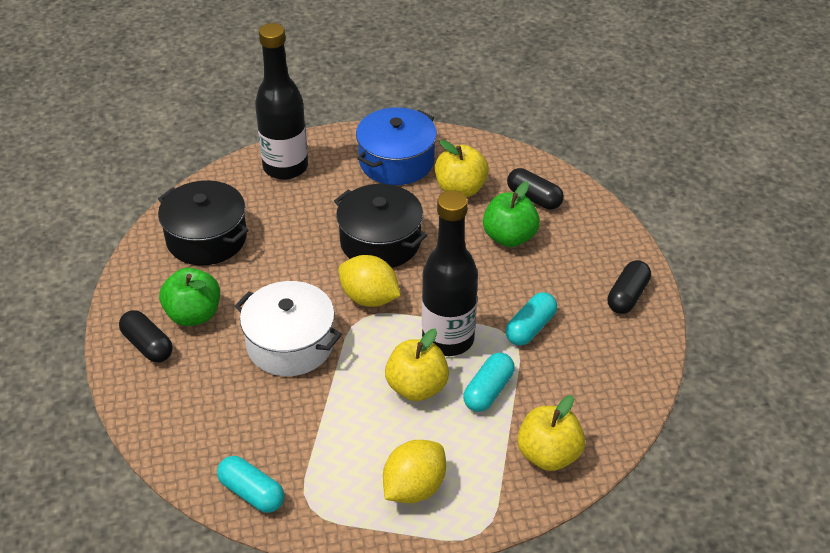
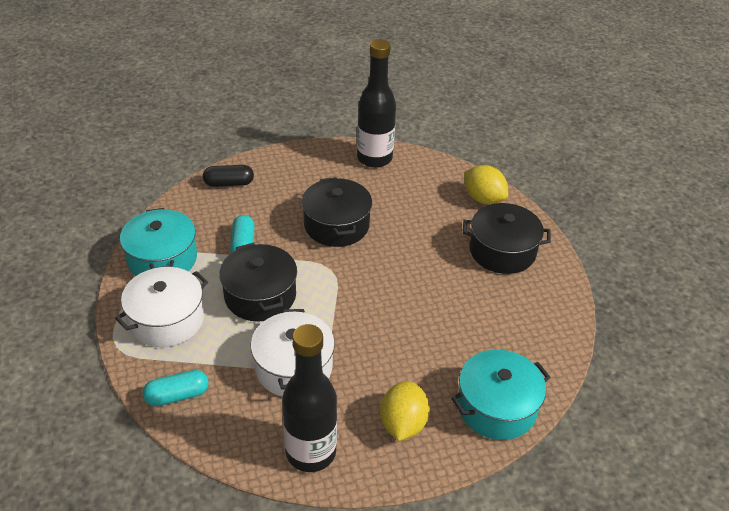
black capsule: [119,310,173,363] [507,168,564,210] [607,260,651,314] = 3 -> [203,165,254,187] = 1
black pot: [158,180,249,265] [334,184,427,268] = 2 -> [219,243,297,322] [302,177,372,247] [463,203,551,274] = 3
blue pot: [356,107,437,185] = 1 -> none = 0
green apple: [159,268,220,326] [483,181,540,247] = 2 -> none = 0
turquoise capsule: [217,456,284,513] [463,353,515,412] [506,292,557,346] = 3 -> [143,370,209,406] [230,215,255,253] = 2
turquoise pot: none = 0 -> [120,208,197,276] [451,349,551,440] = 2
white pot: [235,281,342,376] = 1 -> [115,267,208,347] [250,309,335,396] = 2
yellow apple: [385,329,449,401] [435,140,489,197] [517,395,585,471] = 3 -> none = 0

